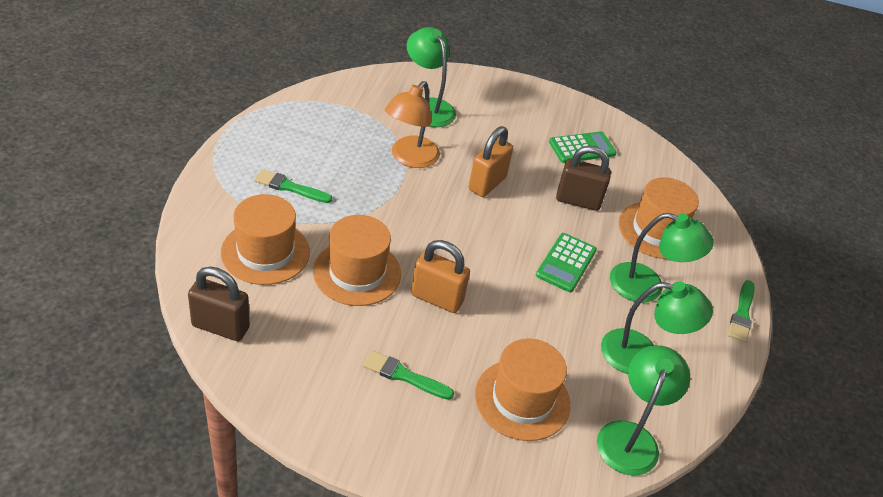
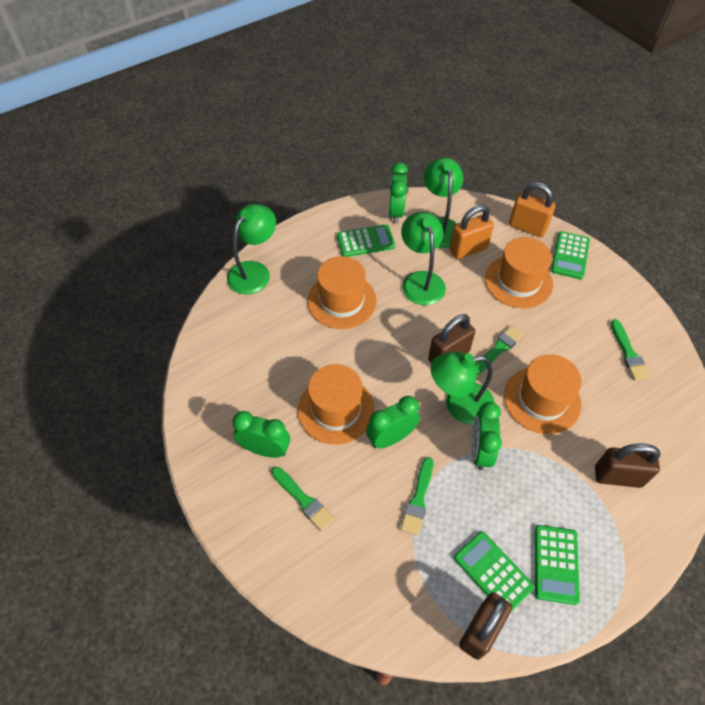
brown padlock: [188,266,250,341] [556,146,611,211] = 2 -> [428,314,475,363] [459,592,512,660] [595,443,661,488] = 3
green brush: [254,169,332,203] [363,350,454,400] [728,280,755,343] = 3 -> [272,467,334,531] [401,457,433,536] [475,325,524,375] [611,319,650,381] = 4
green calculator: [536,233,597,292] [549,131,616,163] = 2 -> [337,224,395,257] [454,531,535,610] [535,525,580,605] [551,231,590,279] = 4
green clock: none = 0 -> [232,411,290,458] [366,396,420,448] [389,163,408,224] [472,402,502,470] = 4
orange lamp: [385,81,440,168] = 1 -> none = 0

